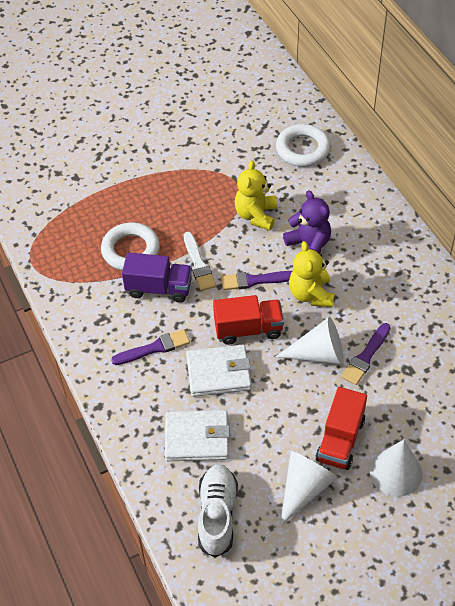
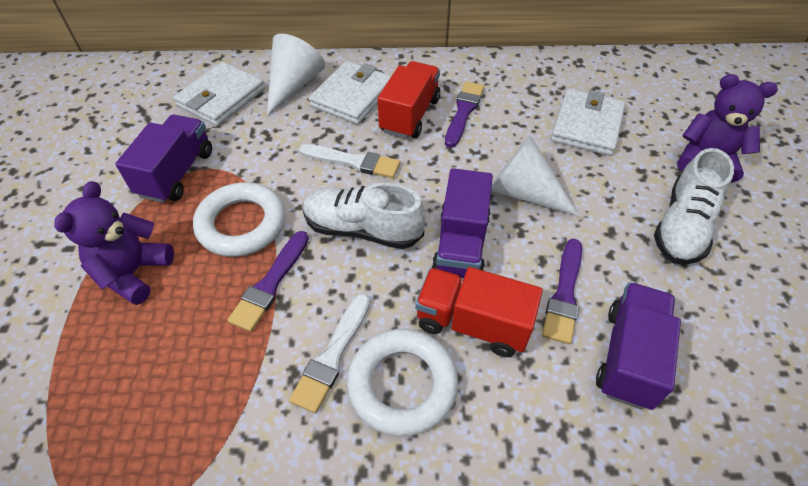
purple teddy bear: [283,190,331,253] = 1 -> [54,181,174,305] [677,74,778,183] = 2
purple truck: [122,252,192,303] = 1 -> [115,114,212,203] [432,168,493,278] [596,282,681,410] = 3
white brush: [184,232,216,291] = 1 -> [289,294,370,413] [299,144,400,178] = 2
white cone: [276,317,344,365] [280,451,338,526] [370,440,423,497] = 3 -> [267,33,325,116] [491,135,580,217] = 2
white shoe: [198,464,238,558] = 1 -> [303,183,426,249] [654,148,734,265] = 2
white wallet: [165,410,230,461] [186,344,251,397] = 2 -> [173,62,265,126] [309,61,391,124] [551,89,625,156] = 3
yellow teddy bear: [235,160,277,230] [289,241,334,307] = 2 -> none = 0

